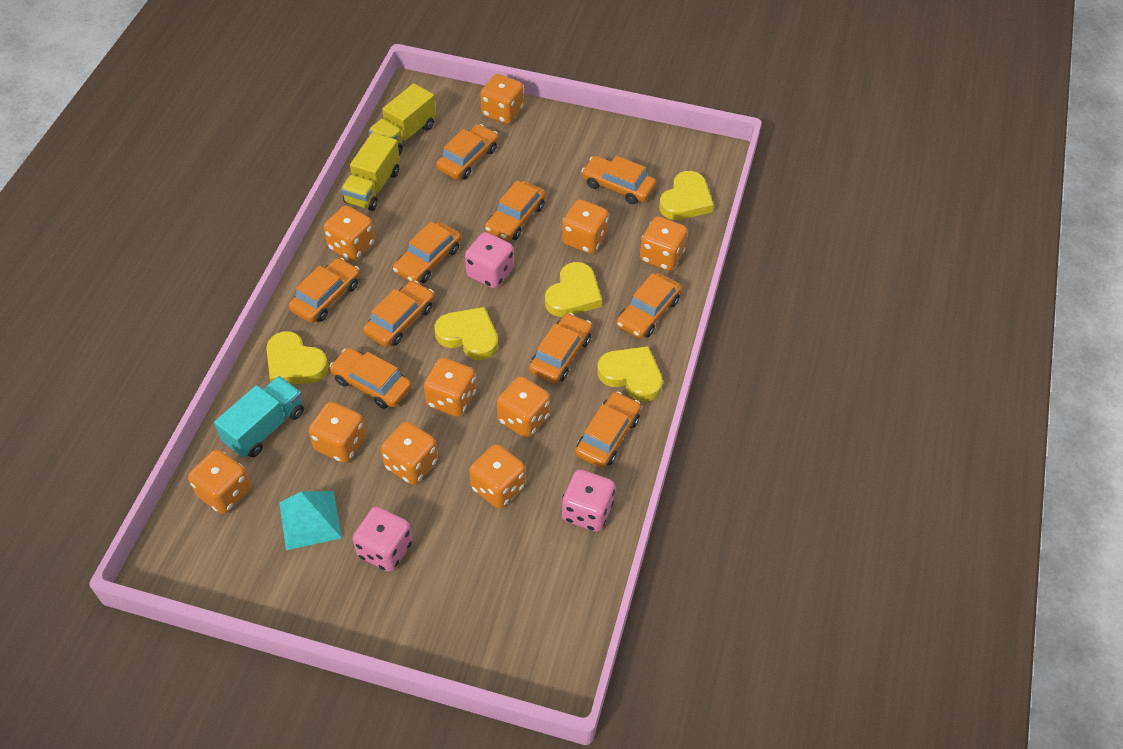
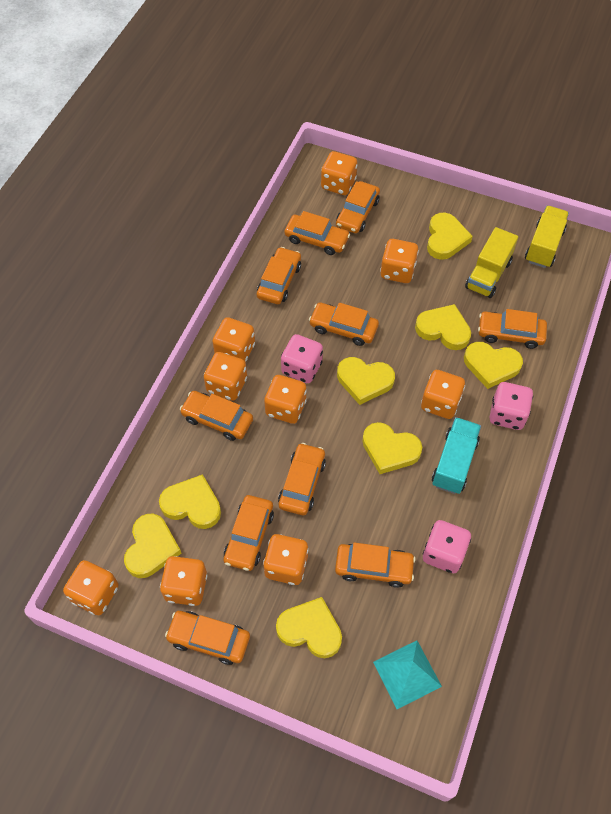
orange dice: [188,449,251,514] [309,402,366,463] [324,206,375,261] [381,421,438,485] [424,358,476,417] [469,444,525,508] [480,74,524,124] [497,376,550,438] [562,199,609,254] [640,216,687,271] = 10 -> [63,560,118,615] [160,556,207,606] [204,352,247,401] [212,317,255,362] [263,534,309,585] [264,375,307,424] [321,151,357,195] [380,239,419,283] [421,370,465,419] = 9
yellow heart: [266,331,329,384] [434,307,498,360] [545,262,602,317] [597,346,663,401] [659,171,714,220] = 5 -> [124,514,182,578] [159,474,221,529] [276,597,342,658] [337,357,395,405] [362,422,422,474] [415,304,471,350] [427,213,473,260] [464,342,523,389] = 8

